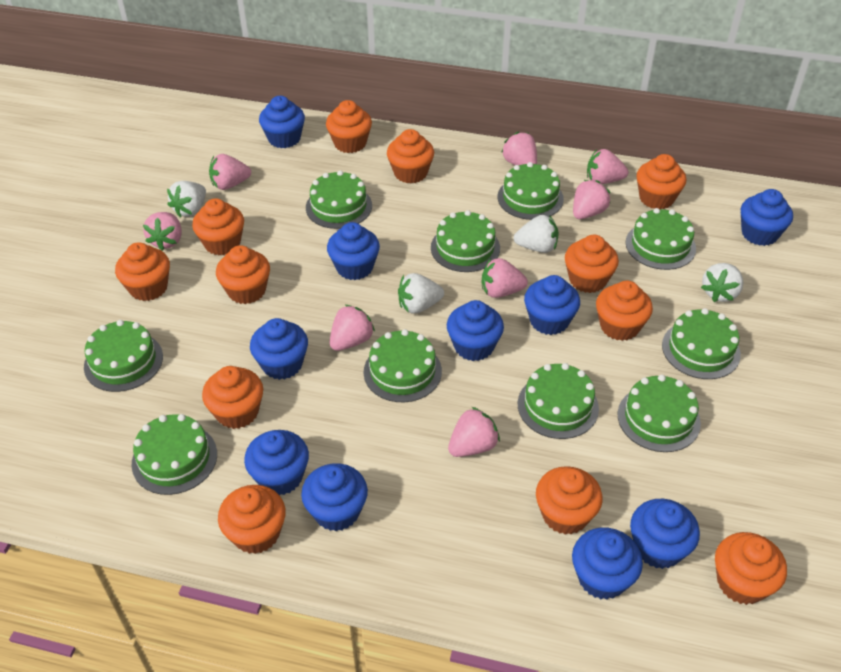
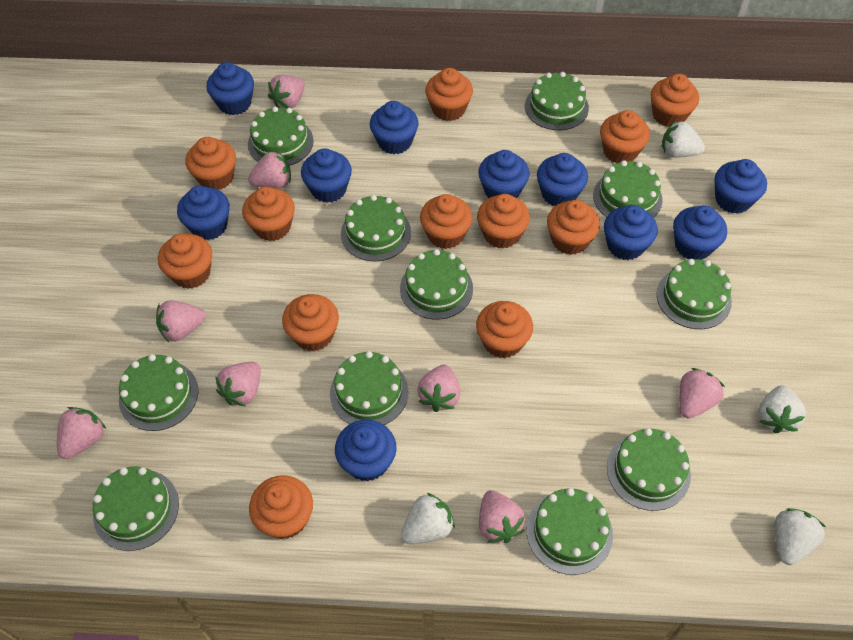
green cake: [84,320,163,392] [131,414,217,495] [306,170,372,229] [364,329,442,402] [431,210,500,272] [498,162,564,220] [518,363,599,439] [618,374,701,452] [626,208,696,270] [662,308,741,379] = 10 -> [93,467,179,551] [119,354,199,431] [248,107,314,165] [330,351,408,425] [341,195,411,261] [400,249,473,320] [525,72,589,130] [527,488,613,575] [593,160,663,218] [607,428,691,511] [656,259,732,329] = 11

